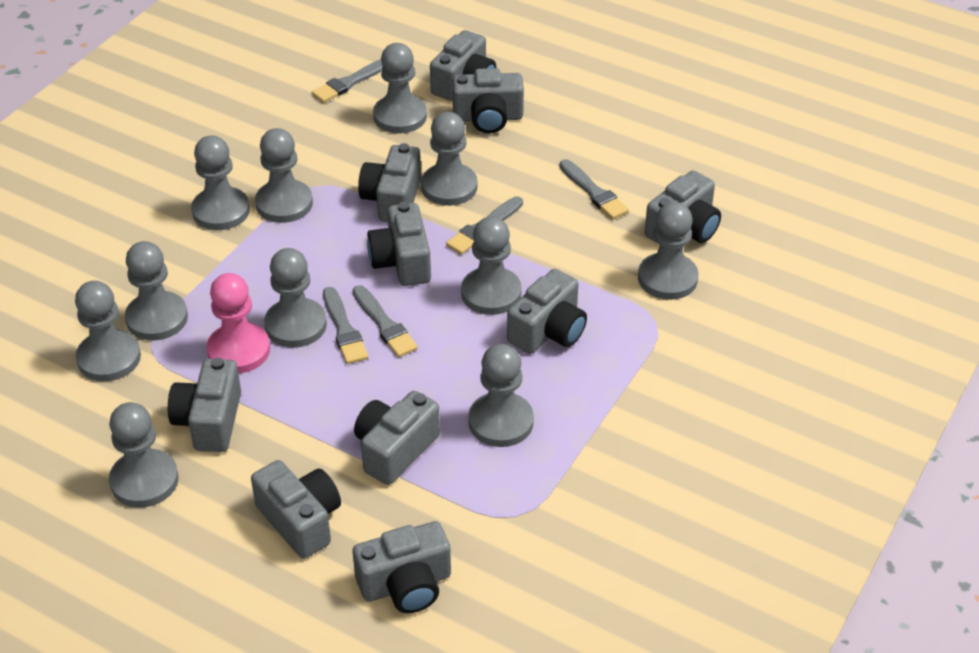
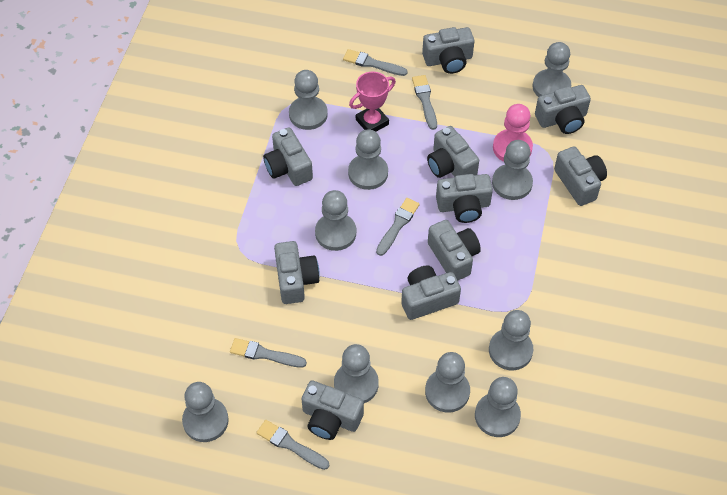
grey pawn: [75,281,141,381] [109,402,179,508] [125,241,188,340] [191,135,250,230] [255,128,313,223] [264,248,327,348] [373,43,427,133] [421,112,478,206] [461,217,522,315] [468,344,534,447] [638,202,698,300] = 11 -> [182,382,229,442] [289,70,328,130] [315,190,356,251] [334,344,379,403] [348,129,388,190] [425,352,470,413] [475,377,521,437] [489,310,533,370] [492,140,533,200] [533,42,571,97] = 10
pink trophy: none = 0 -> [349,72,396,132] = 1

